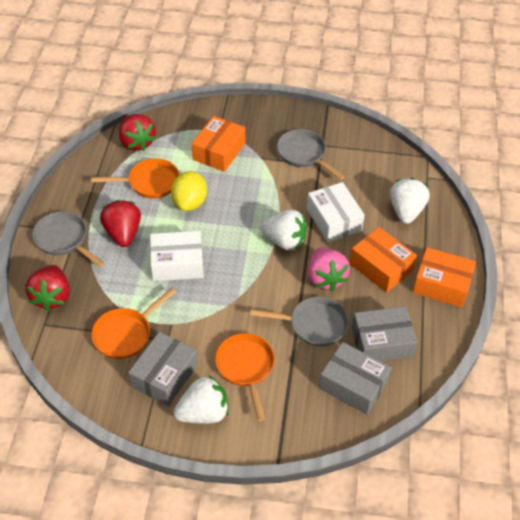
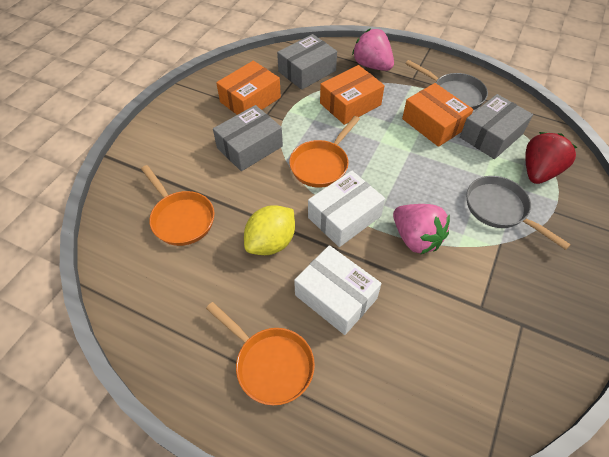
grey pan: [32,211,105,267] [250,297,349,347] [277,129,345,180] = 3 -> [405,60,488,110] [467,176,571,250] = 2
pink strawberry: [308,247,350,291] = 1 -> [352,28,394,71] [393,204,450,254] = 2
red strawberry: [26,265,70,311] [100,200,141,247] [119,114,156,151] = 3 -> [525,132,577,184] = 1
white strawberry: [174,375,229,424] [260,210,307,251] [390,178,430,224] = 3 -> none = 0

